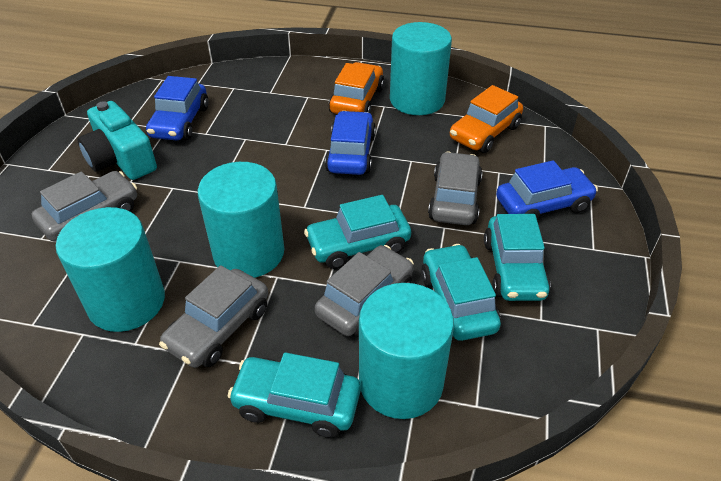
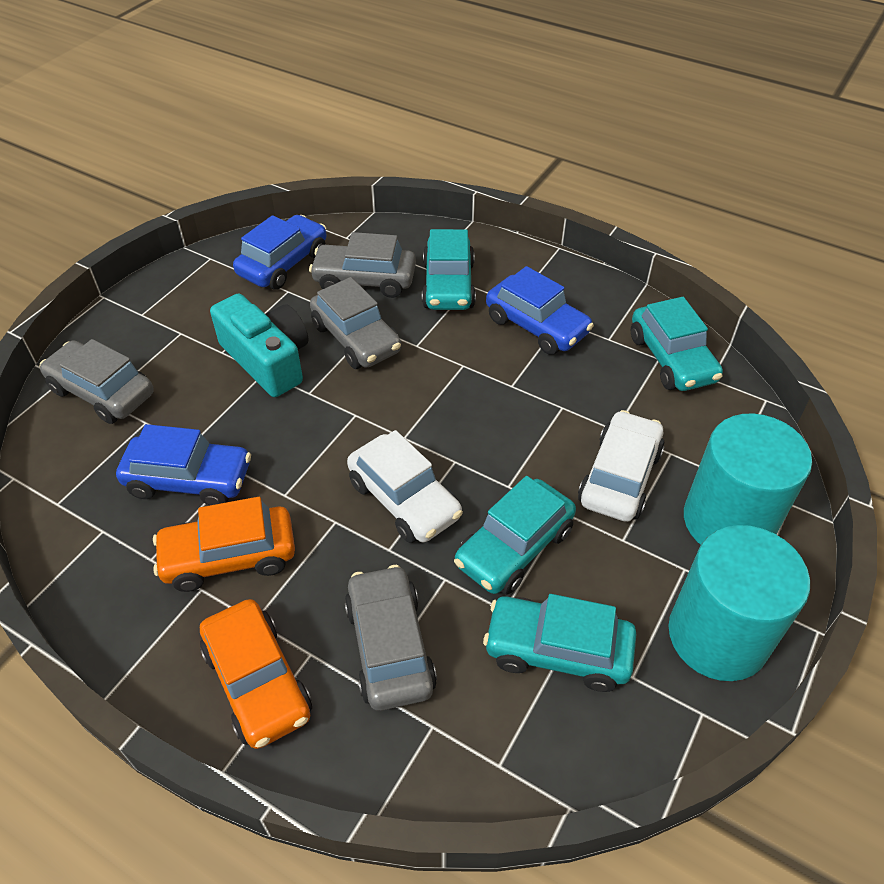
turquoise cylinder: [56,207,165,332] [198,162,284,278] [359,283,454,419] [390,22,452,115] = 4 -> [668,525,810,681] [684,413,812,545] = 2
white car: none = 0 -> [347,430,463,543] [578,410,665,522] = 2

